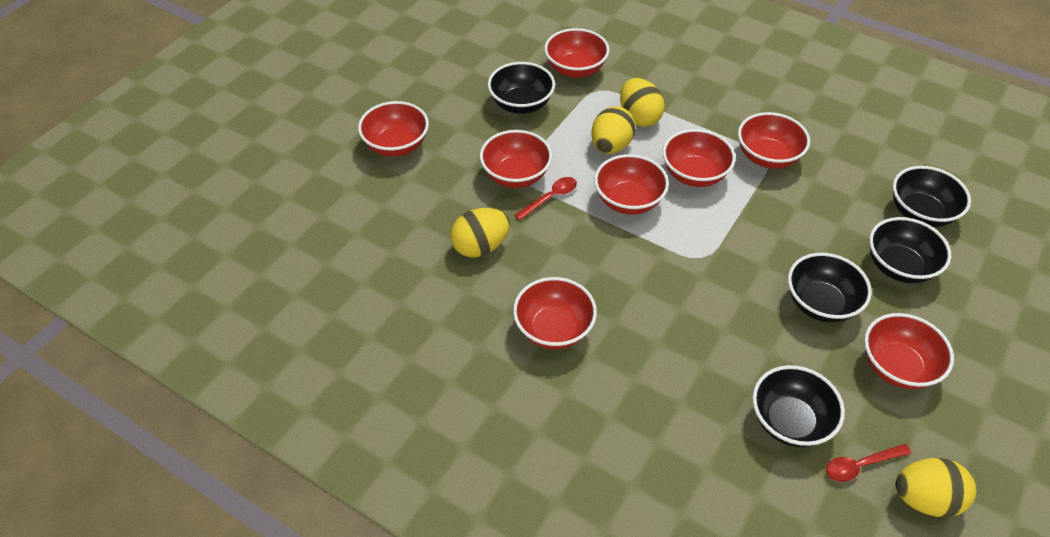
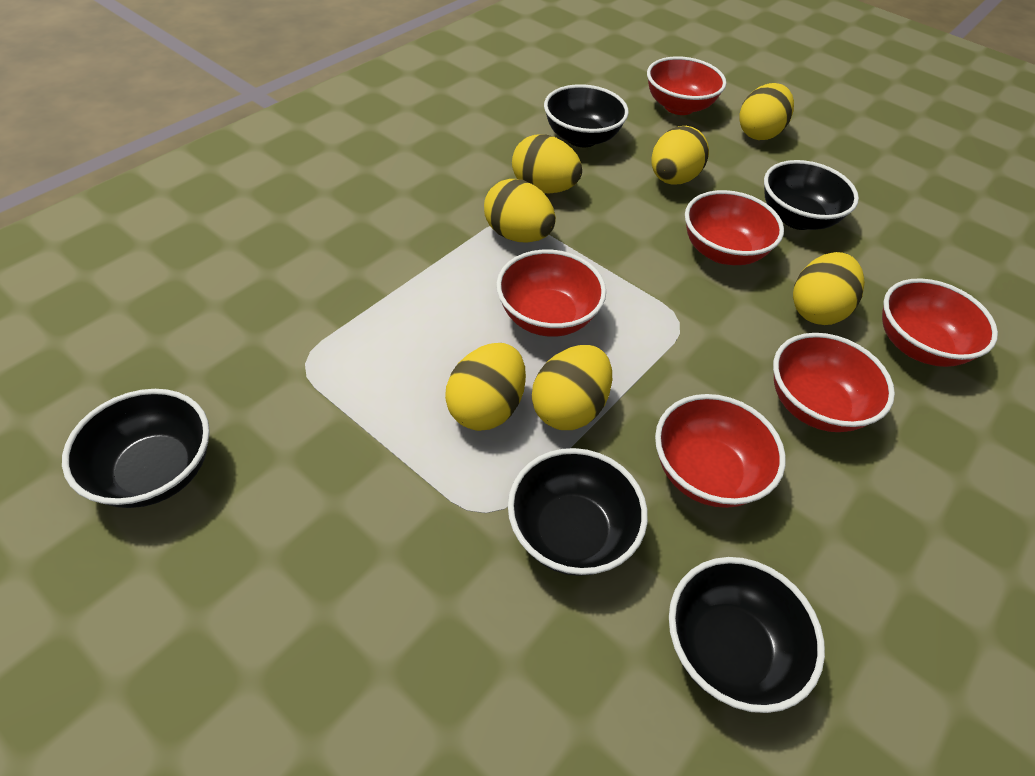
red bowl: [358,101,429,157] [480,130,552,188] [513,277,597,349] [544,28,609,78] [594,154,669,215] [663,129,736,187] [738,112,810,169] [864,313,954,389] = 8 -> [496,250,606,337] [647,56,726,115] [655,394,786,508] [685,190,784,265] [773,333,895,432] [882,278,998,367] = 6
red spoon: [515,177,577,220] [826,444,911,482] = 2 -> none = 0
yellow egg: [450,208,510,258] [591,106,636,154] [620,78,665,127] [896,458,976,517] = 4 -> [445,343,526,431] [484,179,556,242] [512,135,582,193] [532,345,612,430] [652,126,709,185] [739,83,794,140] [793,252,865,325] = 7

